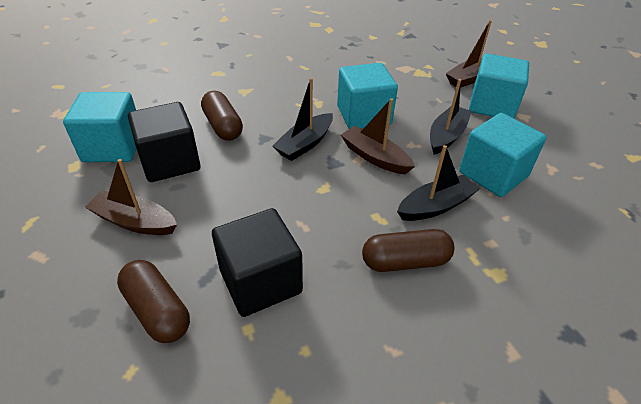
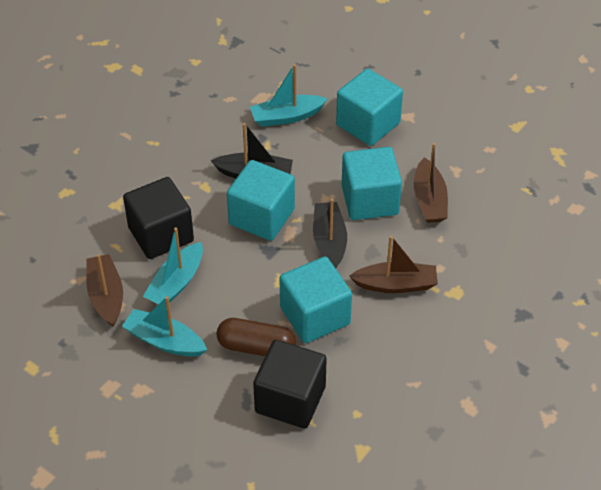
black boat: [273,78,333,161] [397,145,480,221] [430,79,472,155] = 3 -> [211,123,293,178] [313,199,347,268] = 2
brown capsule: [117,260,190,343] [201,91,243,141] [362,229,455,272] = 3 -> [217,318,296,356] = 1
turquoise boat: none = 0 -> [122,296,207,357] [143,227,203,304] [250,64,327,127] = 3

